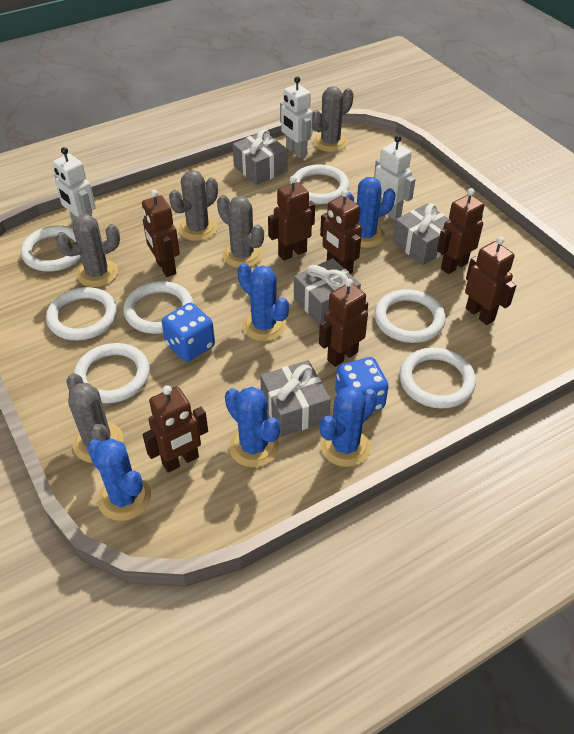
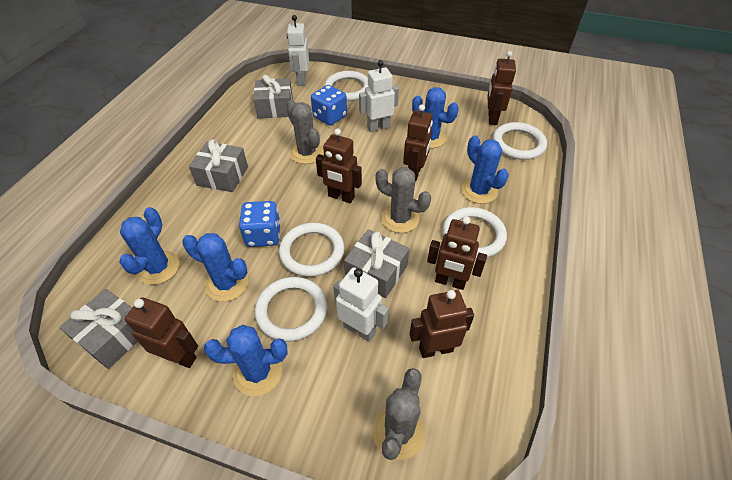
brown robot: [142,190,180,277] [143,385,208,472] [268,176,315,261] [319,279,368,367] [320,189,362,274] [437,188,485,274] [465,236,517,325] = 7 -> [125,298,198,368] [316,129,362,203] [403,104,433,181] [410,290,474,358] [427,216,487,290] [487,51,516,125] = 6
grey cactus: [55,214,120,287] [67,373,123,463] [169,170,218,241] [217,195,264,268] [312,86,354,152] = 5 -> [286,100,324,164] [372,368,425,460] [375,167,431,233] = 3
white ring: [21,225,81,272] [46,287,118,340] [74,343,150,403] [123,281,194,334] [290,164,350,204] [374,289,445,343] [400,347,476,409] = 7 -> [255,277,327,342] [279,223,345,277] [325,71,369,101] [443,207,507,258] [493,122,547,160] = 5

